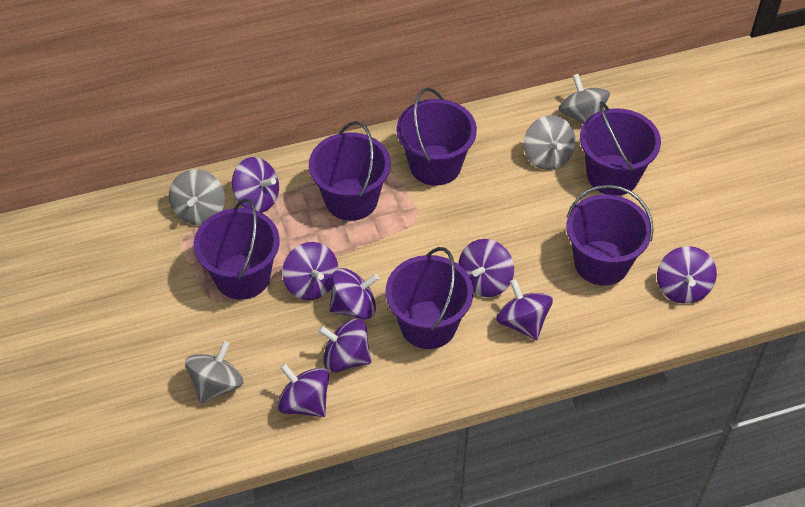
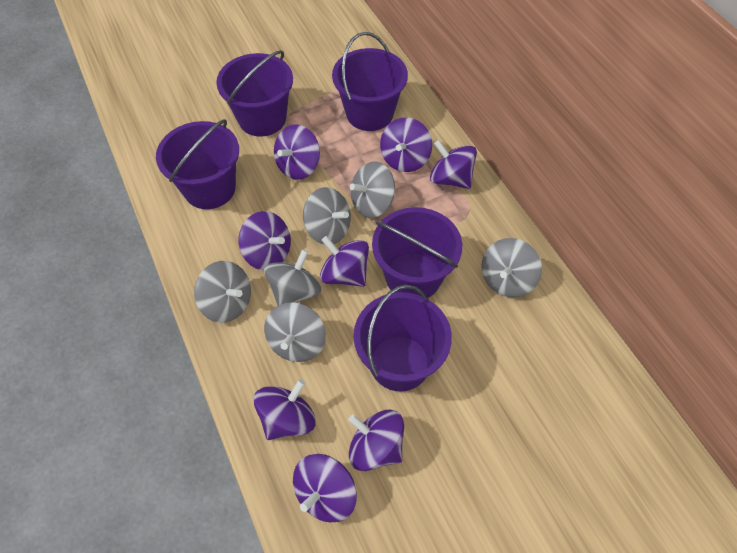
grey spinning top: [169,169,225,225] [185,341,243,403] [524,115,576,170] [558,74,610,124] = 4 -> [194,261,251,323] [264,249,321,305] [264,302,326,362] [303,187,351,245] [350,161,395,218] [481,238,542,297] = 6
purple bucket: [194,199,280,300] [309,121,390,221] [385,247,473,349] [397,88,477,186] [566,185,654,286] [580,101,661,196] = 6 -> [156,120,239,209] [216,50,293,136] [332,32,408,131] [354,285,452,392] [372,207,462,298] = 5

